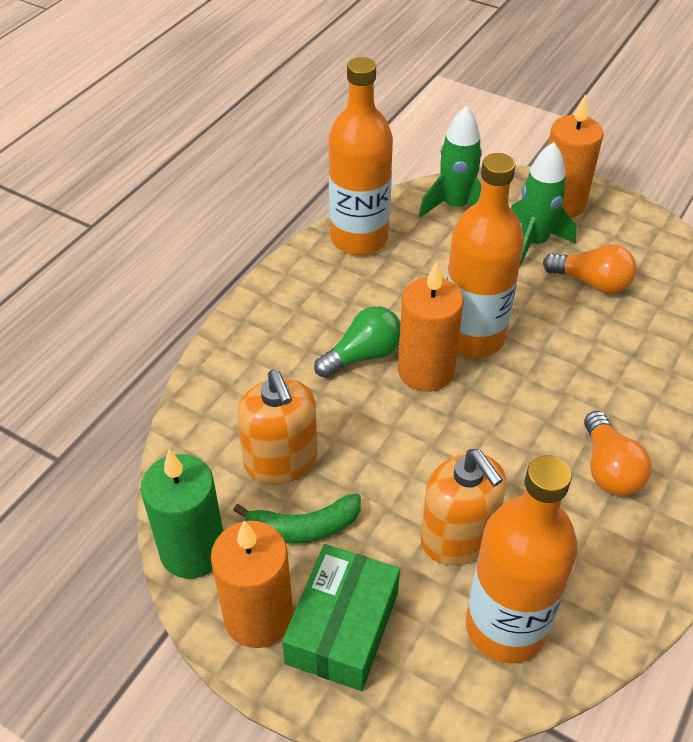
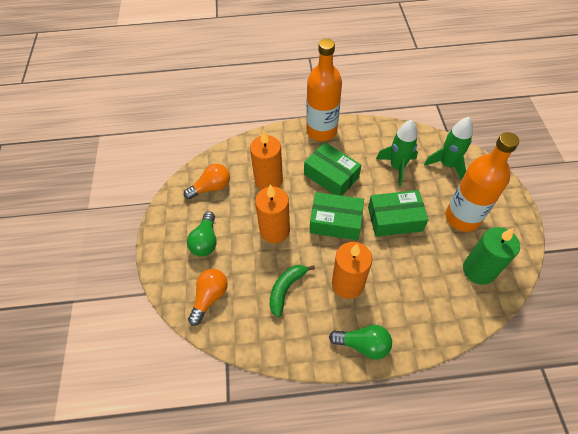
green box: [282,544,400,691] = 1 -> [304,142,361,196] [310,192,364,240] [368,190,428,237] = 3
green light bulb: [314,306,401,378] = 1 -> [187,212,217,257] [329,325,392,360] = 2
orange bottle: [329,57,393,255] [447,153,524,358] [466,455,578,664] = 3 -> [306,39,342,141] [445,132,519,232] = 2
orange soap dispenser: [237,370,318,485] [421,449,506,565] = 2 -> none = 0

